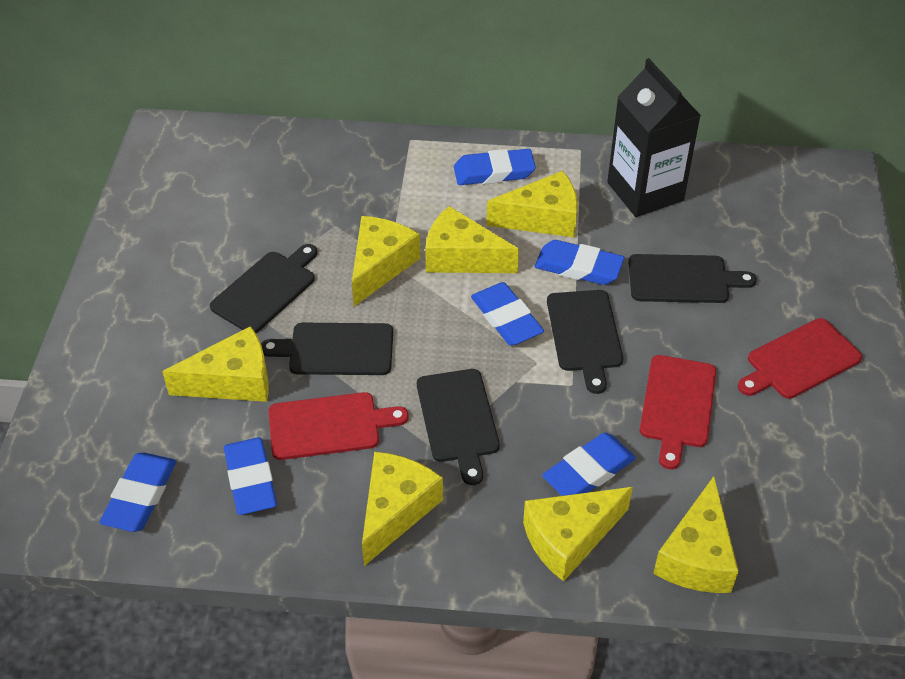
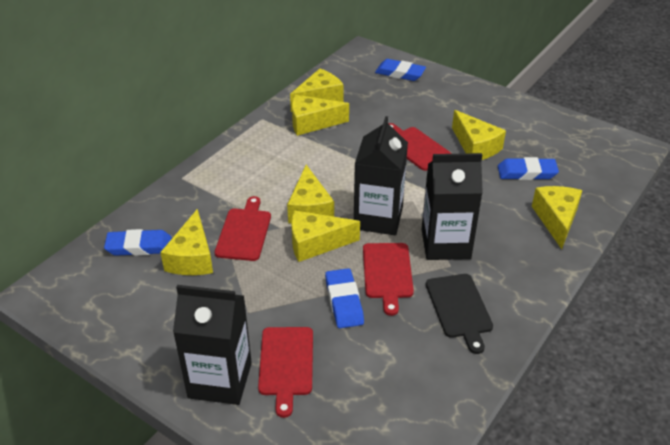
black carton: [607,58,701,217] = 1 -> [173,285,252,405] [354,116,408,235] [422,153,483,260] = 3
black cutting board: [210,244,318,333] [261,323,393,375] [417,369,500,485] [547,290,623,394] [628,254,757,303] = 5 -> [426,274,493,354] = 1
blue eraser: [99,453,176,532] [224,437,277,515] [454,149,536,185] [471,282,544,346] [535,240,625,285] [542,433,636,496] = 6 -> [104,229,172,256] [325,268,364,328] [375,59,426,81] [498,157,559,180] = 4
red cutting board: [268,392,409,460] [640,355,716,469] [738,318,862,399] = 3 -> [215,196,271,261] [258,327,313,418] [363,243,414,316] [388,123,452,171] = 4

